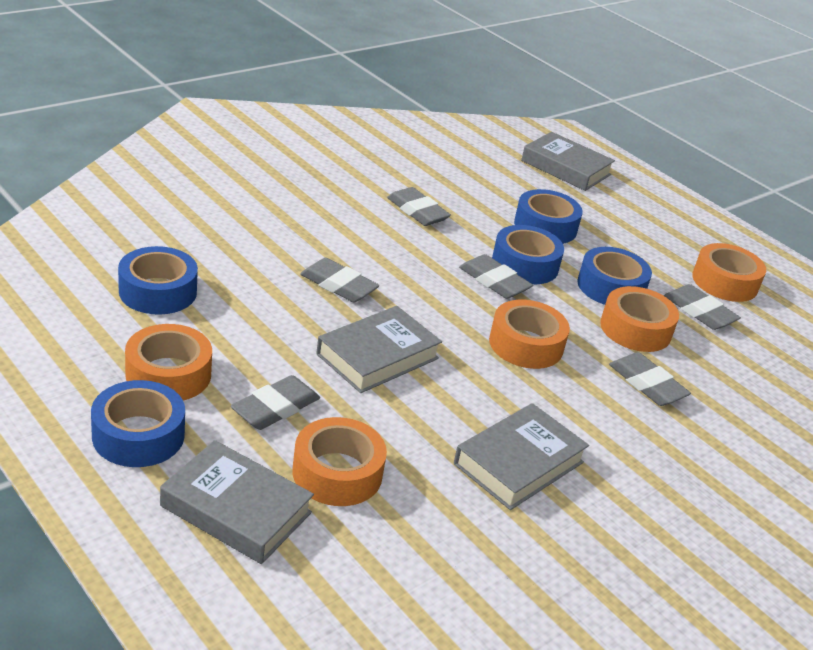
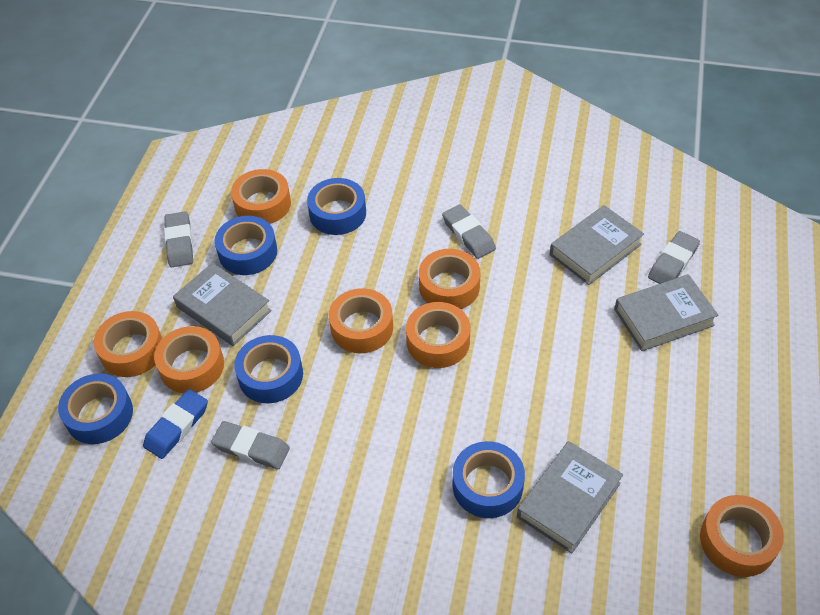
blue eraser: none = 0 -> [143,389,208,459] = 1
grey eraser: [231,375,320,430] [300,258,379,302] [387,187,451,226] [459,254,533,299] [609,352,691,406] [664,284,741,330] = 6 -> [164,211,193,267] [211,421,290,469] [442,204,496,259] [648,231,700,284] = 4
orange tape: [125,324,212,400] [292,417,387,506] [489,300,570,369] [600,286,679,352] [692,243,766,302] = 5 -> [94,311,163,377] [154,326,224,393] [231,169,291,224] [329,288,393,353] [406,302,470,368] [419,249,481,309] [700,495,784,577] = 7

